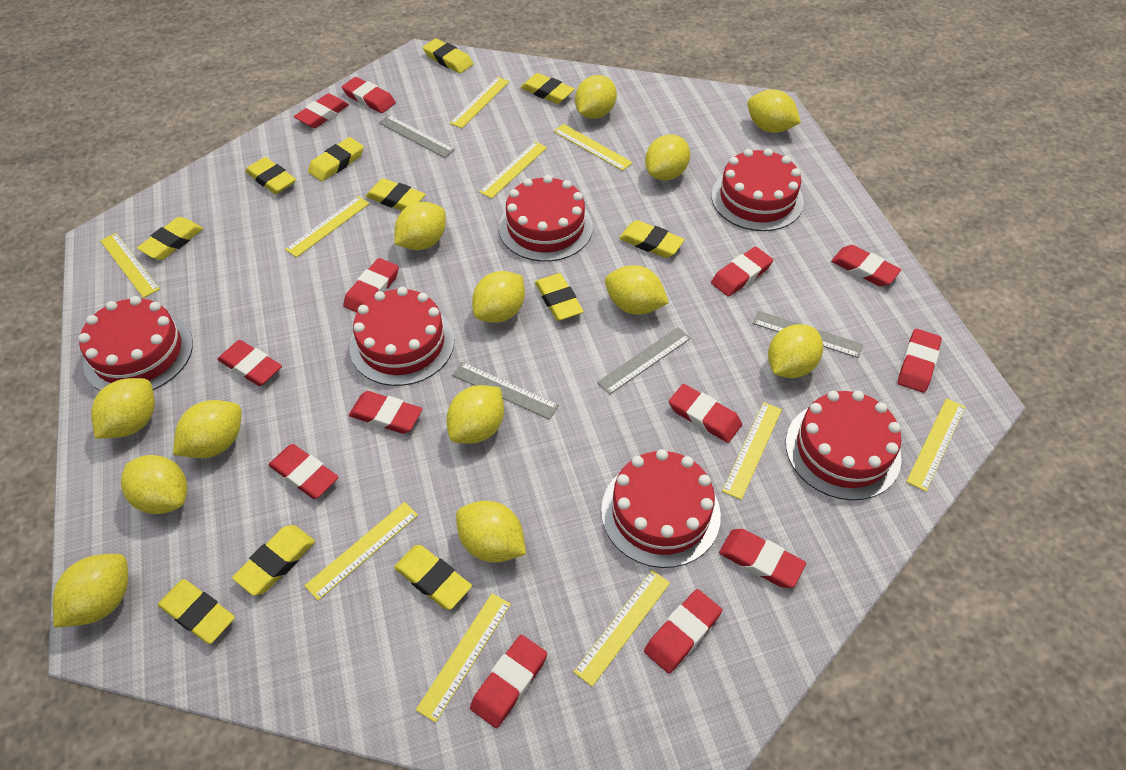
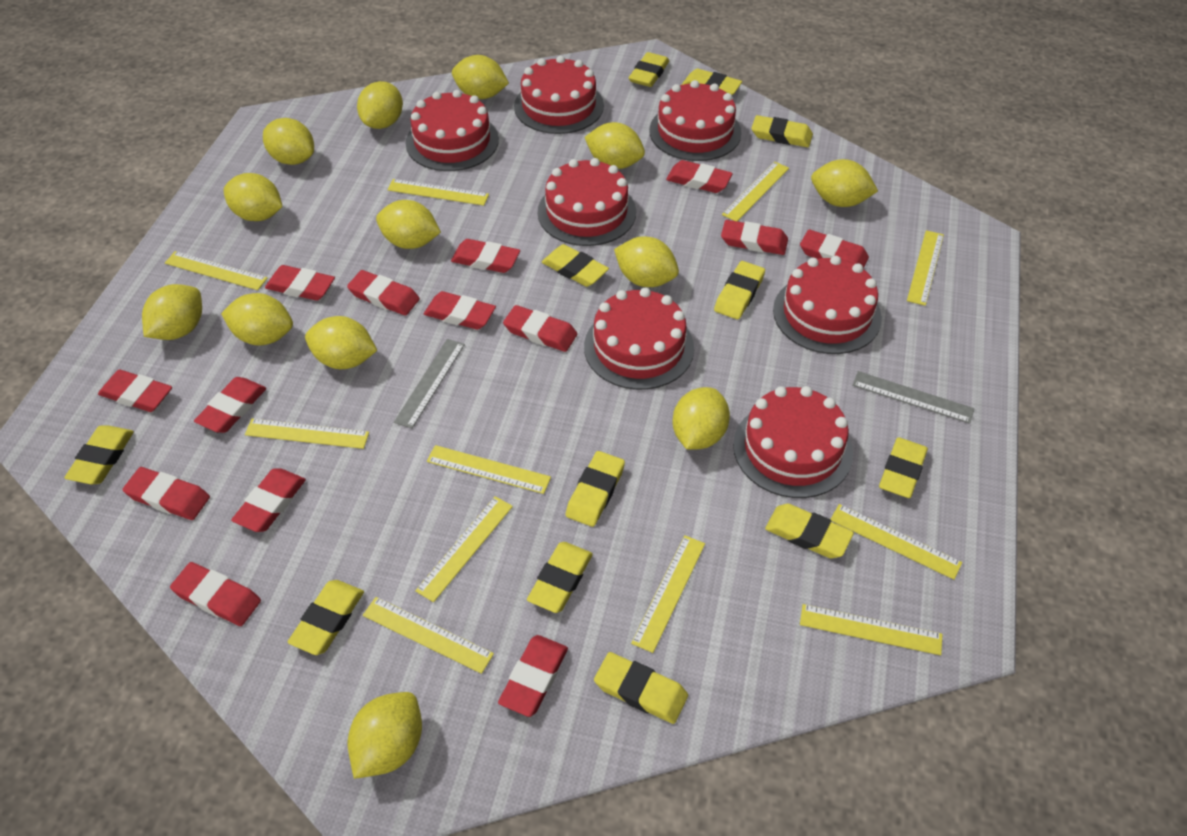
grey ruler: [379,115,455,158] [452,362,559,420] [597,327,691,394] [753,311,863,358] = 4 -> [394,339,465,428] [852,371,975,424] = 2
red cake: [78,296,193,391] [349,287,454,386] [499,175,593,262] [601,449,721,568] [711,148,804,231] [786,390,902,500] = 6 -> [406,90,499,171] [514,56,604,134] [537,158,636,246] [584,288,694,390] [649,80,742,161] [733,386,853,498] [773,256,882,354] = 7
red eraser: [217,340,282,386] [269,444,339,499] [294,93,349,128] [342,77,396,113] [343,258,399,313] [349,391,422,434] [470,635,547,728] [644,589,722,673] [669,384,742,443] [711,247,773,297] [719,529,806,588] [831,245,901,287] [898,329,942,393] = 13 -> [98,370,172,412] [122,467,210,520] [170,562,261,626] [194,377,266,433] [231,468,306,532] [265,265,335,301] [347,270,420,316] [424,291,496,330] [451,239,520,273] [498,635,568,717] [503,305,577,352] [666,160,733,193] [721,220,788,255] [800,229,869,269] = 14
yellow eraser: [137,217,203,260] [158,579,235,644] [232,525,315,596] [245,157,296,194] [308,137,364,182] [366,178,426,211] [394,545,472,610] [423,38,473,73] [521,73,574,104] [535,273,584,321] [619,220,685,258] = 11 -> [64,425,134,485] [288,580,364,655] [527,542,593,613] [542,244,609,287] [565,451,625,527] [594,652,688,724] [629,52,669,87] [682,69,742,95] [714,261,765,320] [751,115,813,147] [765,504,854,558] [879,437,928,498] = 12
yellow ruler: [100,233,160,298] [285,196,370,257] [304,502,418,600] [416,593,511,723] [450,77,509,128] [479,142,547,199] [554,124,633,171] [574,570,670,687] [722,402,782,500] [906,398,965,492] = 10 -> [165,251,268,290] [245,419,369,449] [363,597,494,674] [387,179,489,206] [415,496,513,602] [427,445,551,494] [631,535,705,653] [722,162,789,221] [800,604,943,655] [830,504,962,580] [907,230,944,306] = 11

